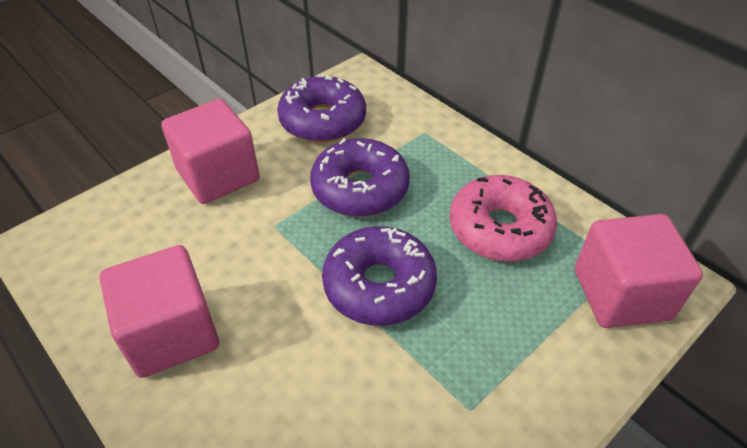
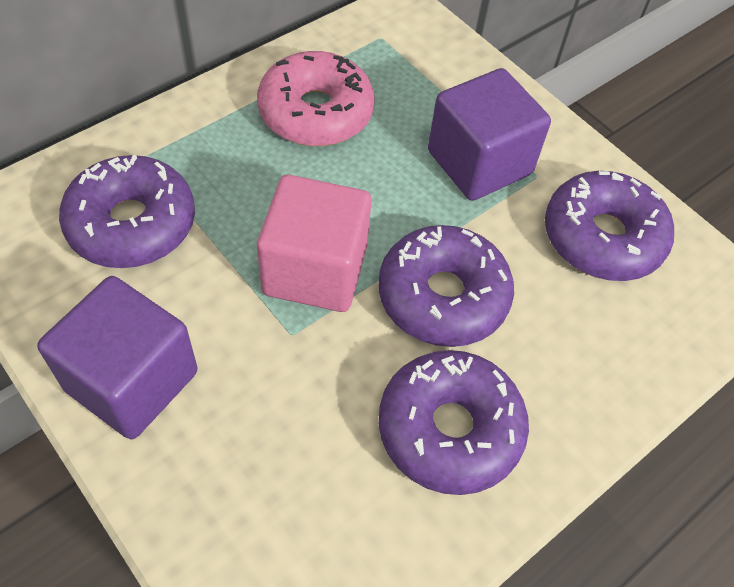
pink cube: [100,245,219,378] [162,99,259,204] [575,214,703,328] = 3 -> [257,175,372,312] = 1
purple cube: none = 0 -> [37,276,198,439] [428,68,551,201] = 2
purple donut: [277,75,366,143] [310,138,410,217] [322,226,437,326] = 3 -> [59,155,195,268] [378,225,514,347] [379,350,529,495] [545,171,674,281] = 4

